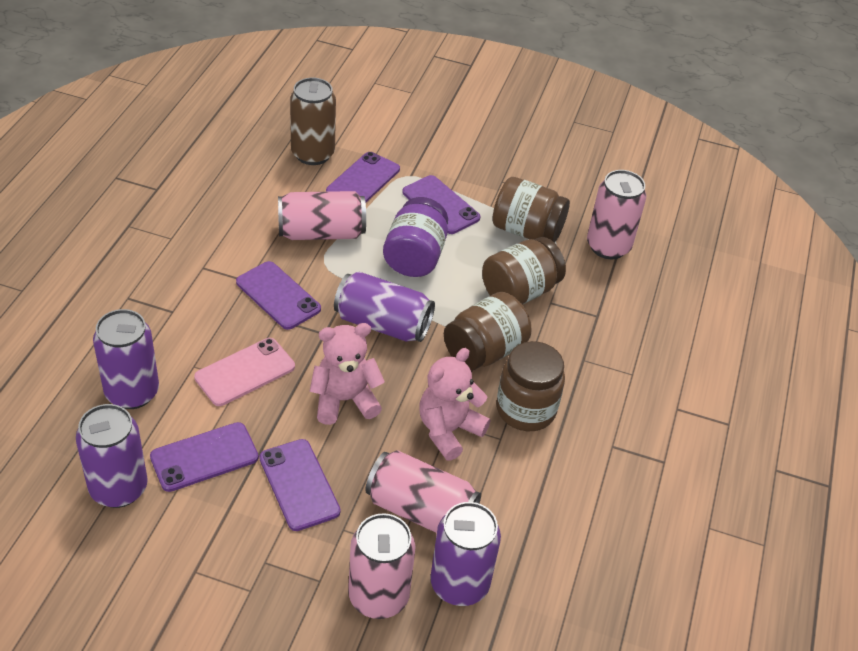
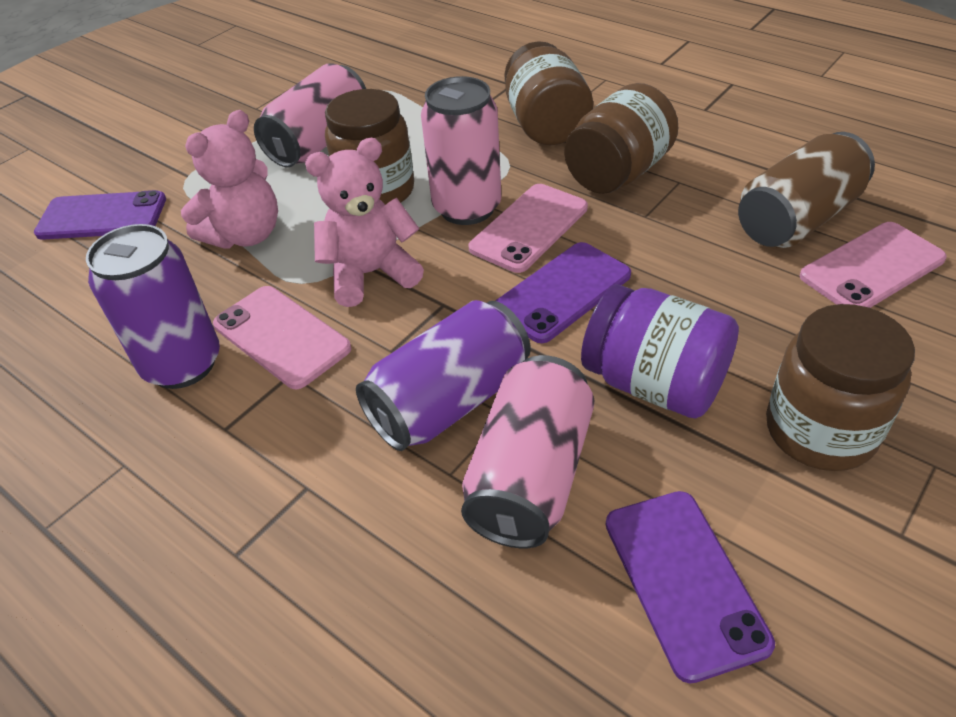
pink can: [278,191,366,240] [348,513,416,619] [365,450,481,533] [587,170,646,259] = 4 -> [254,63,366,167] [421,76,501,225] [461,355,594,548] = 3
pink phone: [194,338,295,406] = 1 -> [213,286,351,389] [469,184,588,273] [800,222,947,308] = 3
purple can: [76,404,148,508] [93,309,159,409] [334,271,435,342] [430,502,501,606] = 4 -> [86,224,220,389] [356,300,531,451] = 2
purple phone: [150,422,259,492] [236,261,321,330] [259,439,341,531] [326,152,400,202] [402,175,481,234] = 5 -> [34,190,166,240] [495,242,631,343] [606,491,775,683] = 3

